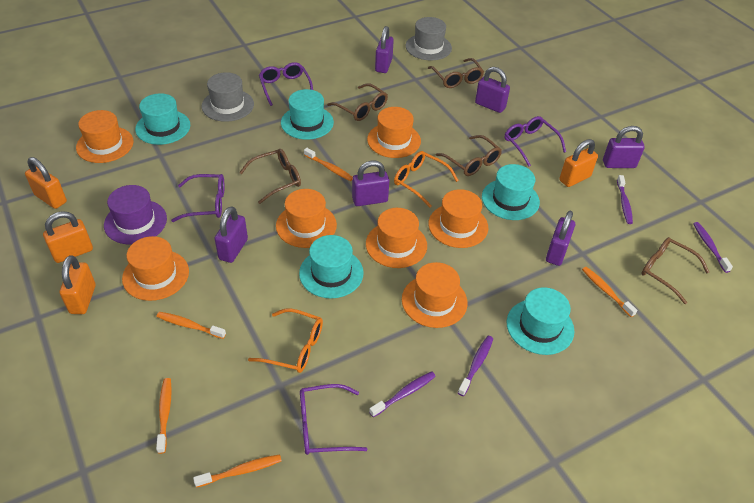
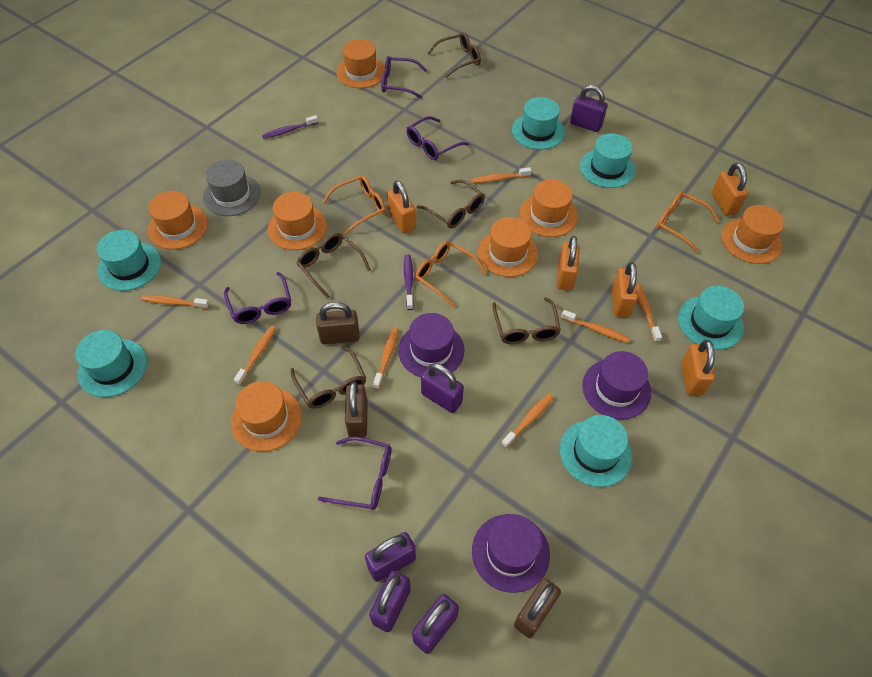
brown padlock: none = 0 -> [316,302,360,344] [345,381,367,438] [514,578,561,638] = 3
grey hat: [202,72,254,122] [405,17,452,60] = 2 -> [203,160,261,216] = 1
orange glasses: [248,308,323,373] [394,151,459,208] = 2 -> [322,175,386,235] [415,241,486,307] [657,191,719,253] = 3
orange padlock: [25,157,67,209] [43,211,93,263] [60,255,96,314] [559,139,598,187] = 4 -> [387,181,416,234] [557,236,579,291] [612,262,638,317] [681,340,715,396] [712,163,748,216] = 5
orange toothbrush: [156,378,172,454] [157,312,226,339] [193,454,282,488] [304,148,353,181] [582,267,638,317] = 5 -> [141,295,210,309] [234,326,276,386] [373,327,399,390] [471,167,532,183] [501,393,554,448] [561,310,630,343] [637,284,662,342] = 7
purple hat: [104,185,167,244] = 1 -> [398,313,464,377] [472,514,550,593] [582,351,651,419] = 3
purple padlock: [214,206,248,263] [352,161,389,206] [375,26,394,73] [475,67,510,113] [546,211,575,266] [603,126,645,168] = 6 -> [365,532,416,582] [369,571,411,632] [412,594,459,654] [421,363,464,413] [570,85,608,132] = 5
purple toothbrush: [369,371,436,417] [458,336,493,396] [617,175,633,224] [693,222,733,273] = 4 -> [262,115,318,139] [404,254,414,310] = 2
turquoise hat: [135,93,190,145] [281,89,334,140] [299,235,364,298] [482,164,540,220] [507,287,574,355] = 5 -> [75,330,147,397] [97,230,161,291] [512,97,565,150] [560,415,632,487] [580,133,636,188] [678,286,744,350] = 6

